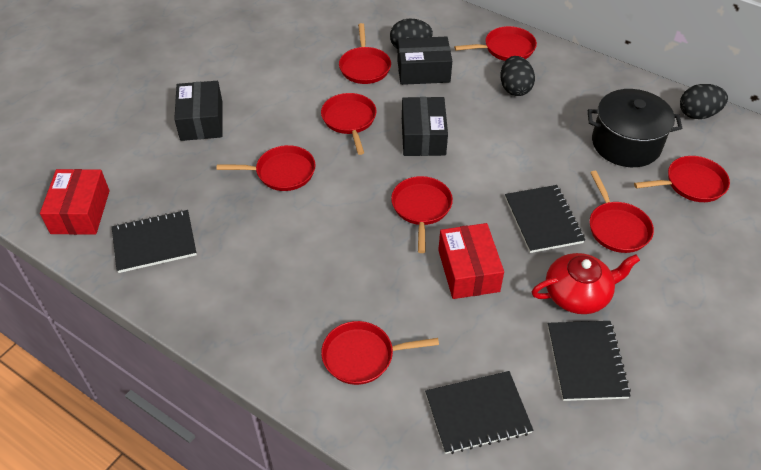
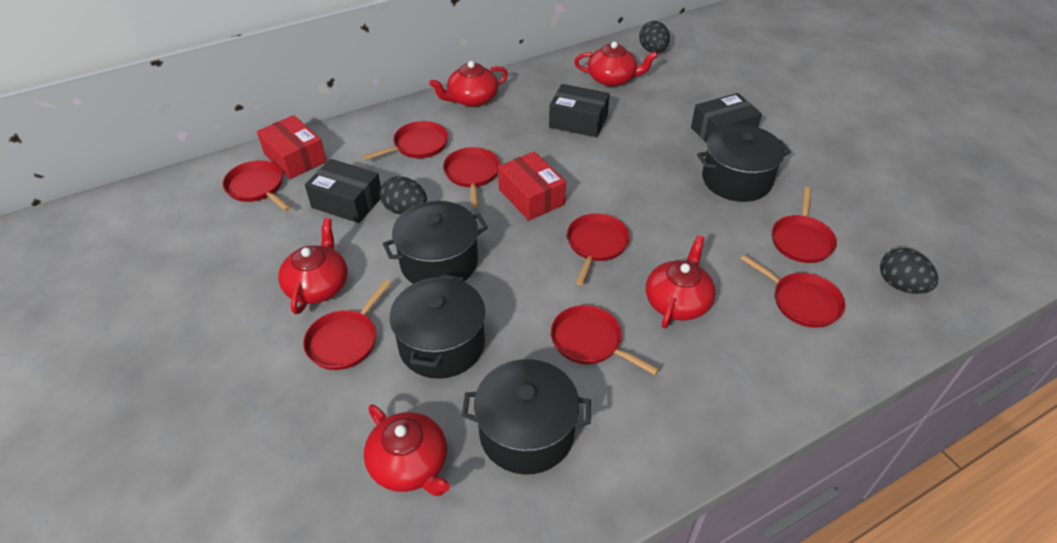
black notebook: [112,210,197,273] [425,371,533,454] [505,185,585,253] [548,321,631,401] = 4 -> none = 0
black pot: [587,89,683,167] = 1 -> [383,201,488,284] [390,274,485,379] [462,359,591,475] [697,124,791,202] = 4
red teapot: [532,253,640,314] = 1 -> [278,218,348,314] [364,405,450,496] [429,61,508,107] [574,42,658,87] [646,235,715,329] = 5

